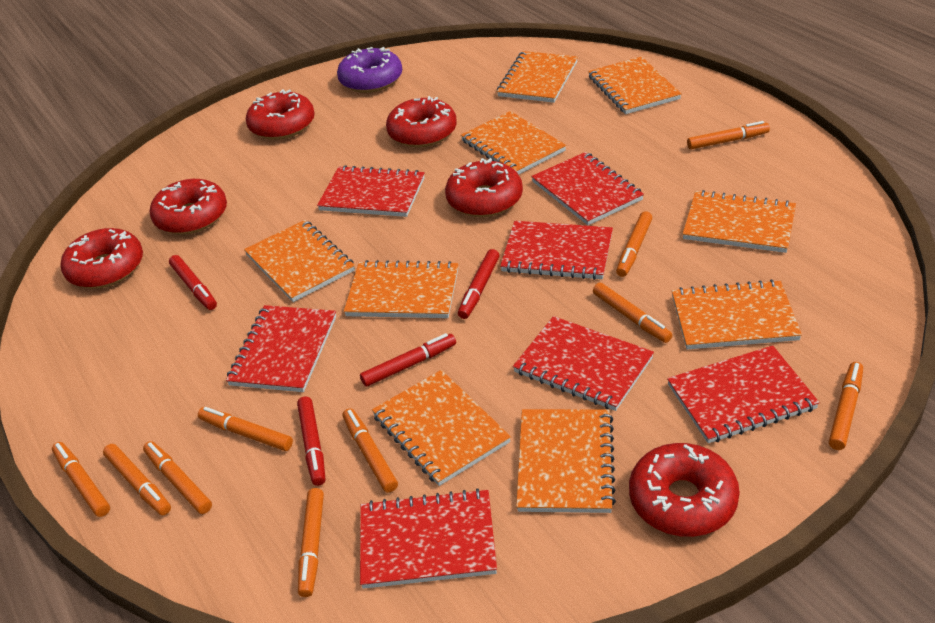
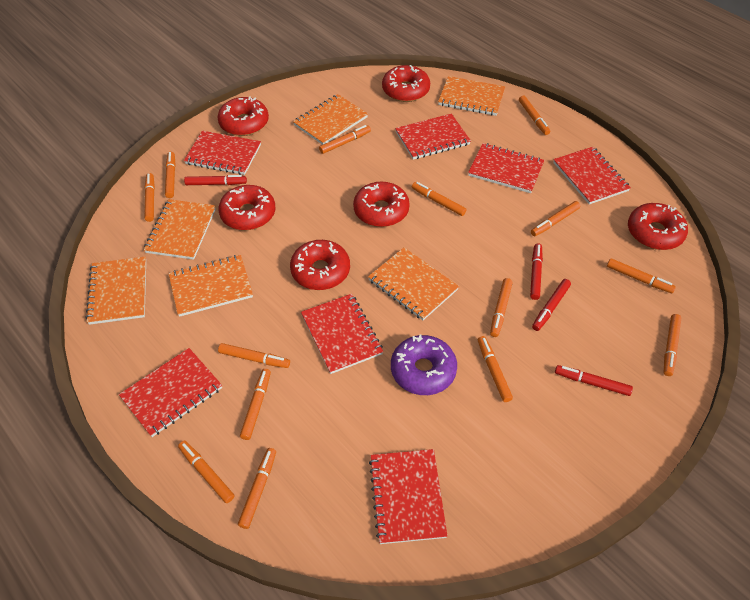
orange marker: [52,442,110,517] [103,444,171,515] [143,441,212,514] [198,407,293,451] [298,488,324,597] [343,408,398,492] [593,283,672,343] [616,211,652,277] [687,121,770,149] [829,362,863,450] = 10 -> [144,173,155,222] [165,152,176,198] [178,441,235,503] [218,343,290,368] [238,448,276,529] [240,369,271,440] [319,125,371,154] [412,182,466,216] [478,336,513,402] [490,278,513,337] [519,96,550,135] [531,201,580,236] [607,258,676,293] [664,314,681,376] = 14
orange notebook: [244,220,355,302] [344,260,458,318] [372,370,511,486] [461,111,566,175] [497,51,578,103] [516,409,616,513] [588,57,682,114] [672,280,802,349] [683,190,796,253] = 9 -> [85,257,146,325] [144,199,216,260] [169,255,253,317] [293,94,368,145] [368,248,459,320] [438,76,505,116] = 6

